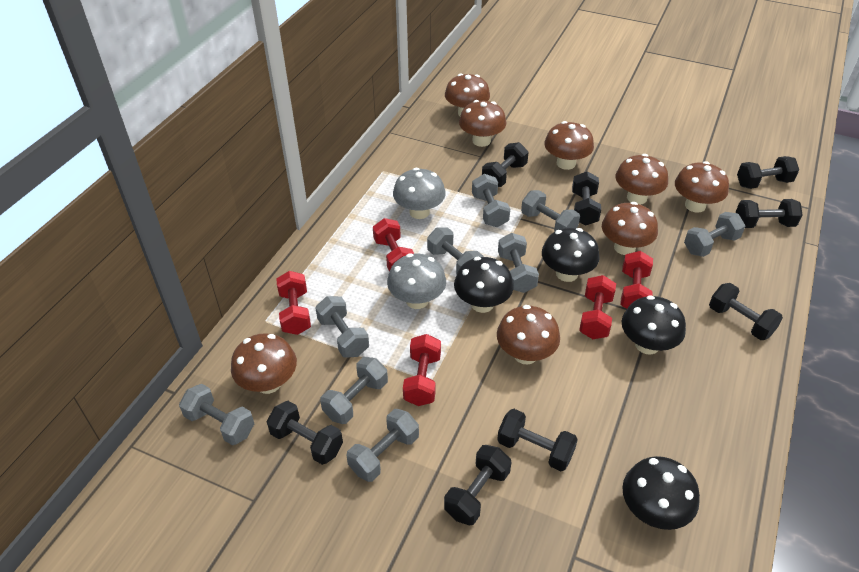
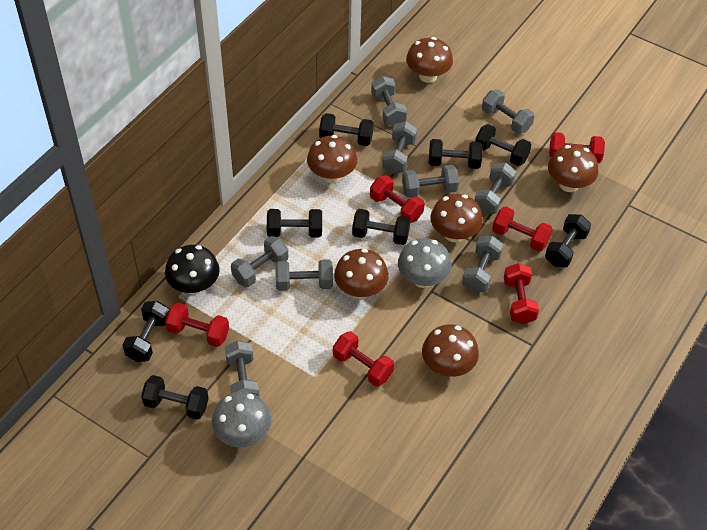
black mushroom: [454,257,514,313] [542,228,600,282] [622,295,686,355] [622,456,700,530] = 4 -> [165,245,220,295] = 1
brown mushroom: [231,333,297,394] [445,74,490,116] [459,100,506,147] [497,305,560,364] [544,121,594,170] [602,202,658,255] [616,154,668,205] [675,161,729,213] = 8 -> [307,135,357,183] [334,249,389,299] [406,37,453,83] [422,325,479,377] [430,194,483,242] [548,145,598,192] = 6
red dumbbell: [276,271,311,335] [373,218,414,272] [403,334,441,406] [579,275,616,339] [620,251,653,309] = 5 -> [165,303,229,347] [333,331,394,387] [370,175,424,223] [492,206,552,252] [504,263,539,324] [549,132,605,163] = 6

